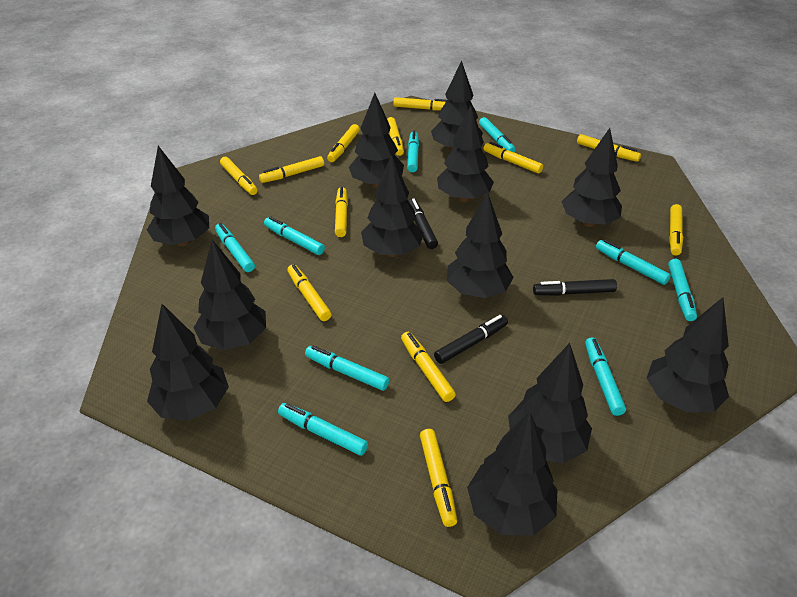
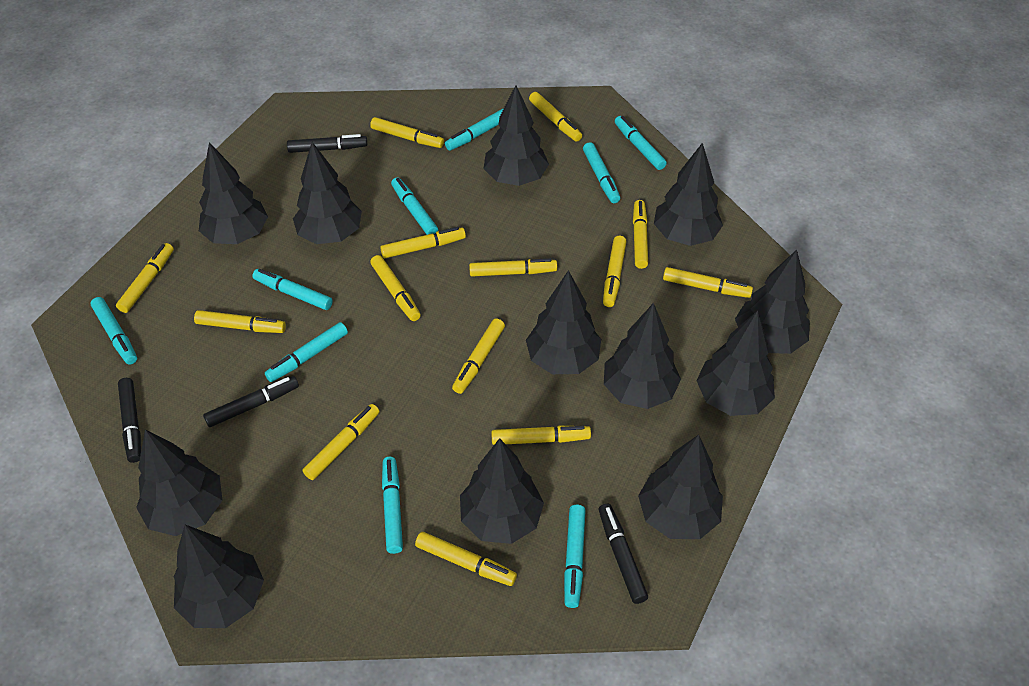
black marker: [409,198,438,249] [434,315,508,364] [533,279,617,296] = 3 -> [118,378,141,463] [203,376,299,427] [287,134,367,153] [599,504,648,604] = 4
yellow marker: [220,157,258,195] [259,156,324,183] [287,264,332,321] [327,124,360,162] [335,187,348,237] [387,117,404,156] [393,97,447,110] [401,332,456,402] [420,429,457,527] [484,142,543,174] [577,134,641,162] [669,204,683,255] = 12 -> [116,243,174,313] [194,310,286,333] [303,404,379,480] [370,117,444,148] [370,255,421,321] [380,227,466,258] [415,532,517,586] [452,318,505,394] [469,258,557,277] [491,426,591,445] [529,92,582,142] [603,236,627,307] [633,200,648,269] [663,267,753,298] = 14

